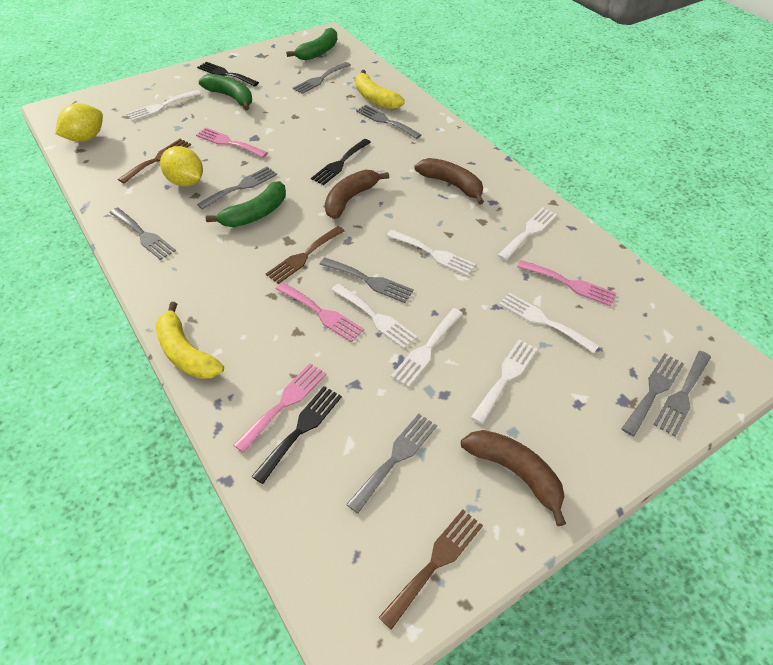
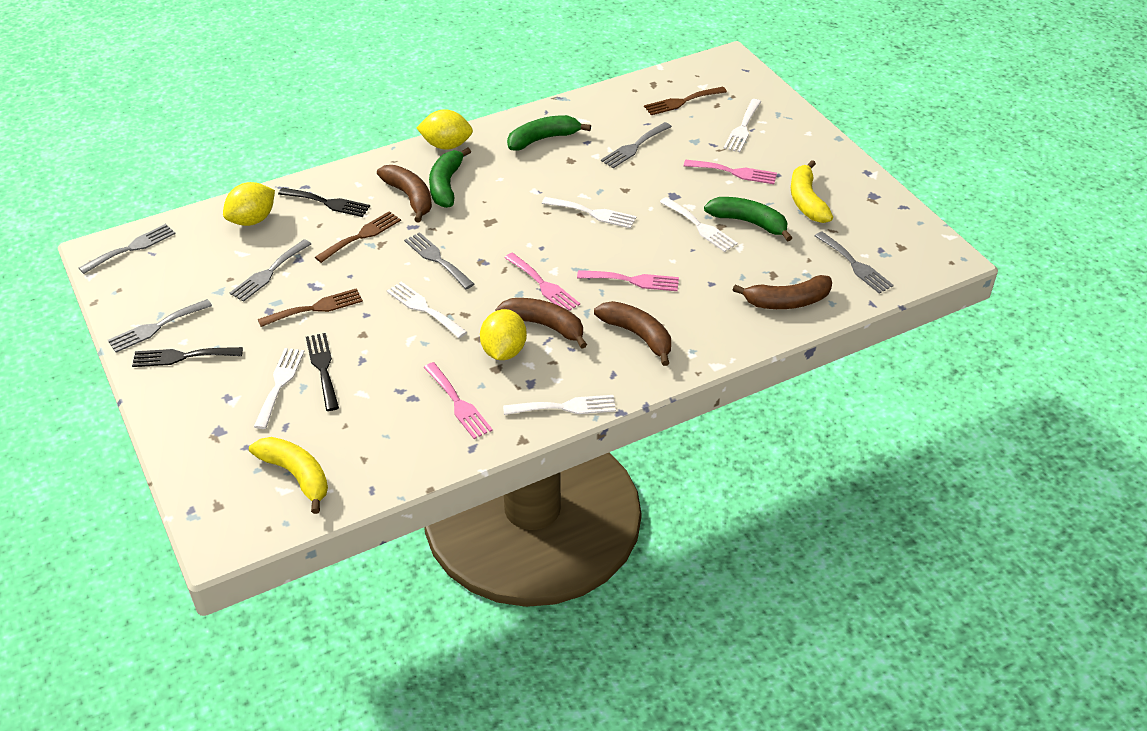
brown banana: [325,170,389,219] [414,158,484,205] [461,430,566,526] = 3 -> [377,165,432,223] [496,298,587,348] [594,301,671,366] [733,275,832,309] = 4
grey fork: [110,207,176,260] [197,167,277,210] [293,62,351,94] [320,257,414,303] [346,414,437,513] [356,105,421,139] [621,353,684,436] [654,351,711,437] = 8 -> [79,224,176,274] [108,299,212,353] [230,239,311,302] [404,232,474,289] [601,122,672,168] [815,231,894,294] = 6
white fork: [126,90,201,121] [331,284,418,349] [387,230,476,276] [391,308,463,387] [471,340,538,424] [498,207,557,261] [499,292,599,353] = 7 -> [254,348,305,429] [387,282,467,338] [503,395,616,415] [542,197,636,229] [660,197,738,252] [724,99,761,152] = 6
yellow lemon: [55,103,103,142] [160,146,203,187] = 2 -> [223,182,275,226] [417,109,473,150] [480,309,527,360] = 3

